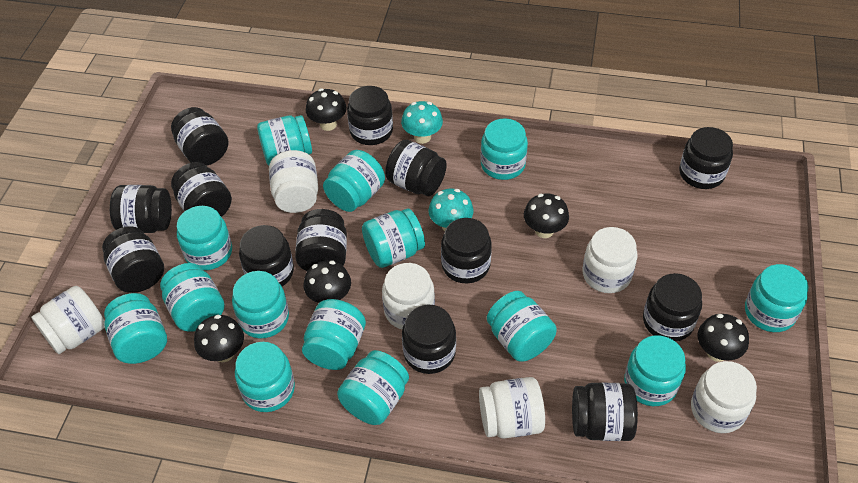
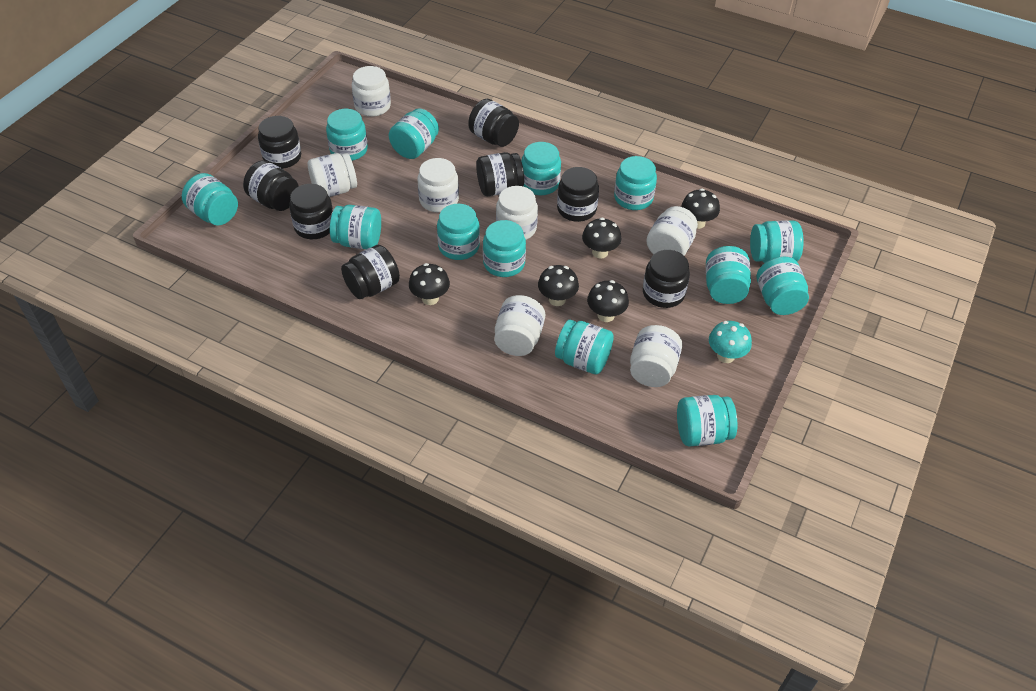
black jar: [102,226,164,293] [110,185,172,233] [171,107,229,166] [171,162,232,217] [239,225,294,286] [295,209,347,271] [347,86,393,145] [385,140,447,196] [402,305,456,374] [441,218,492,283] [572,383,638,441] [643,273,702,342] [679,127,733,189] = 13 -> [243,160,299,211] [258,116,301,169] [289,184,333,239] [341,245,400,299] [468,99,519,147] [476,152,524,196] [557,167,599,222] [643,250,690,308] = 8
turquoise jar: [104,293,167,364] [160,263,225,332] [177,206,232,270] [232,271,289,338] [235,342,295,412] [257,115,312,166] [302,299,366,370] [323,150,385,212] [337,350,409,425] [362,209,425,268] [481,119,528,180] [487,291,557,362] [624,335,686,406] [745,264,808,332] = 14 -> [182,173,238,225] [326,109,368,161] [330,205,381,249] [389,108,439,159] [437,204,480,260] [483,220,526,277] [521,142,561,195] [555,320,614,375] [614,156,657,210] [677,395,738,446] [706,246,751,304] [750,220,804,263] [757,257,809,315] = 13
turquoise mushroom: [401,101,443,144] [428,189,473,231] = 2 -> [709,321,752,363] = 1
white jar: [31,286,105,354] [269,150,318,213] [382,263,435,329] [479,377,545,438] [583,227,637,293] [691,361,757,433] = 6 -> [308,153,357,197] [352,66,391,117] [418,158,459,213] [494,295,545,356] [496,186,538,240] [630,325,682,387] [646,206,698,256] = 7

